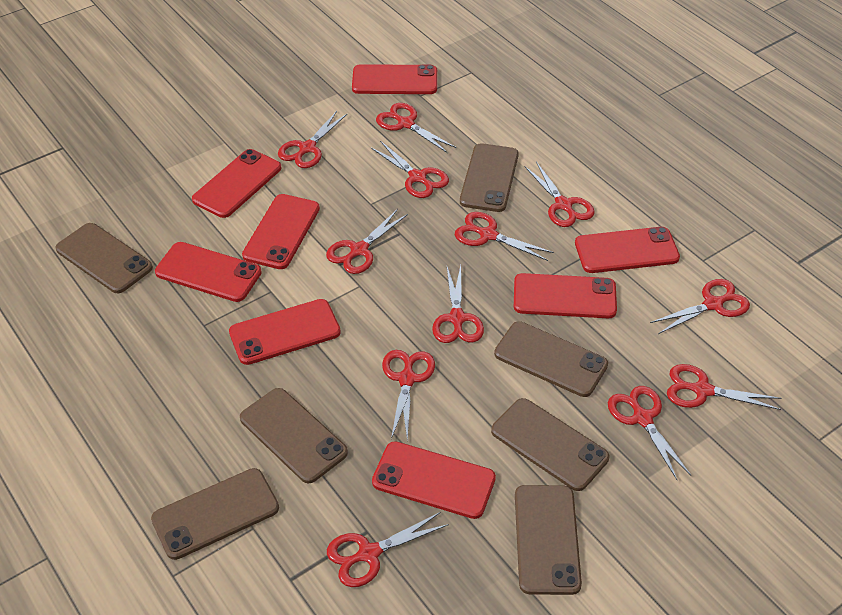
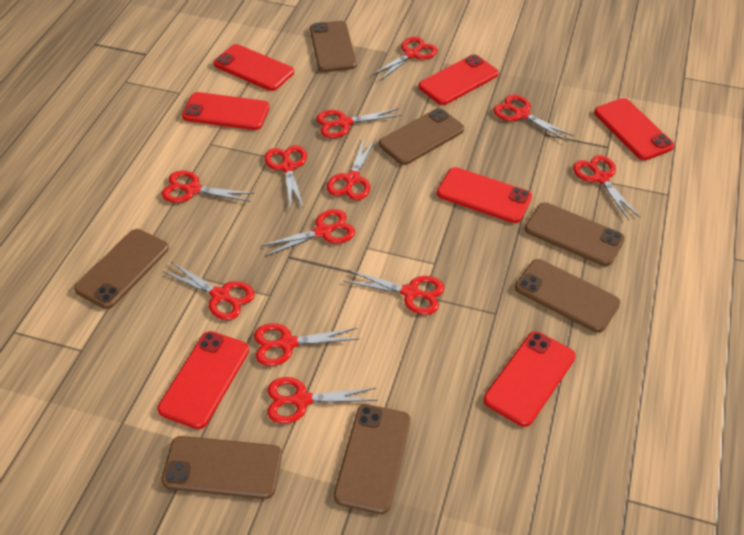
red phone: [155,242,262,302] [192,149,282,218] [229,299,341,365] [242,194,320,269] [352,64,437,94] [372,441,496,519] [514,273,617,318] [575,227,680,273] = 8 -> [157,331,249,429] [182,92,269,130] [213,44,294,91] [419,54,498,105] [437,167,532,223] [484,331,576,427] [594,98,674,160] = 7

